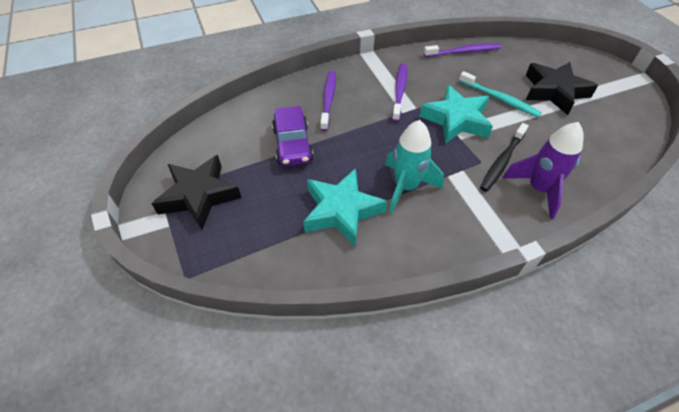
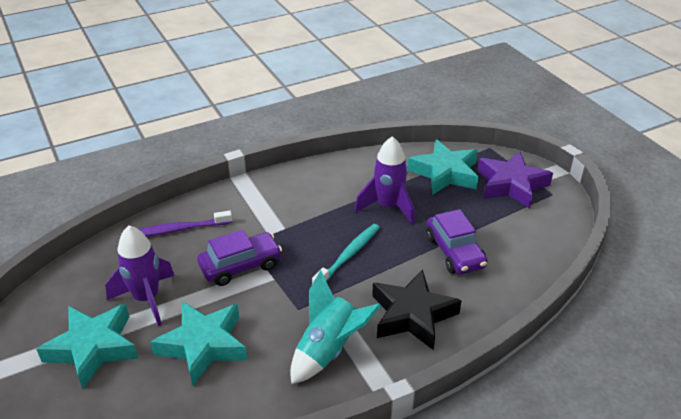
black star: [151,155,241,230] [526,62,598,115] = 2 -> [372,270,462,350] = 1
black toothbrush: [480,123,529,192] = 1 -> none = 0
purple car: [272,106,313,166] = 1 -> [197,230,282,286] [426,209,488,274] = 2
purple rocket: [502,122,584,219] = 1 -> [105,225,175,326] [354,136,415,225] = 2
purple star: none = 0 -> [478,151,553,209] = 1
purple toothbrush: [320,70,336,131] [392,63,407,122] [424,44,501,57] = 3 -> [139,211,232,237] = 1
turquoise star: [303,168,387,246] [419,85,493,144] = 2 -> [36,304,138,389] [150,301,248,386] [408,140,478,195] = 3

